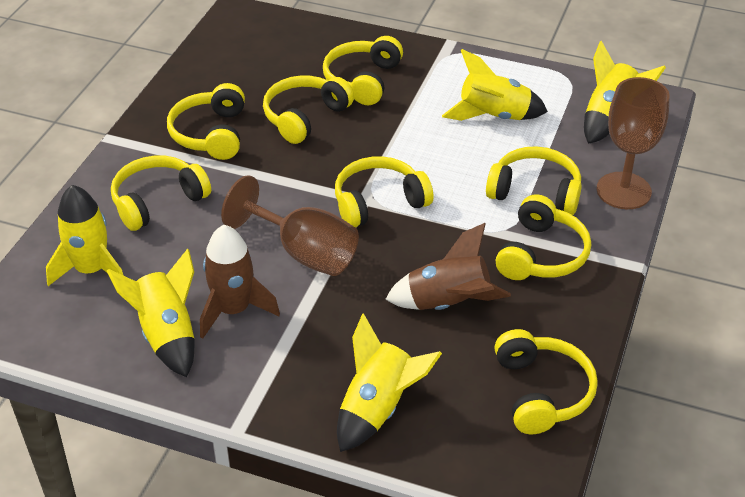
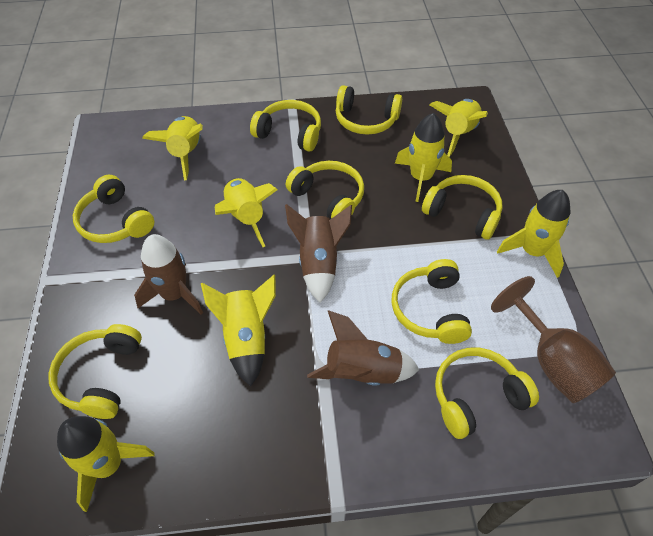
brown goblet: [221,175,359,276] [597,77,670,209] = 2 -> [491,276,616,403] = 1
brown rocket: [200,225,280,339] [385,223,511,310] = 2 -> [134,234,203,315] [285,204,352,303] [307,310,419,386] = 3
yellow rocket: [46,185,124,286] [107,249,195,377] [337,313,442,452] [442,49,548,121] [584,41,666,144] = 5 -> [57,416,155,512] [142,116,203,180] [201,275,276,386] [215,178,278,247] [395,113,452,202] [430,99,488,157] [497,190,570,278] = 7

